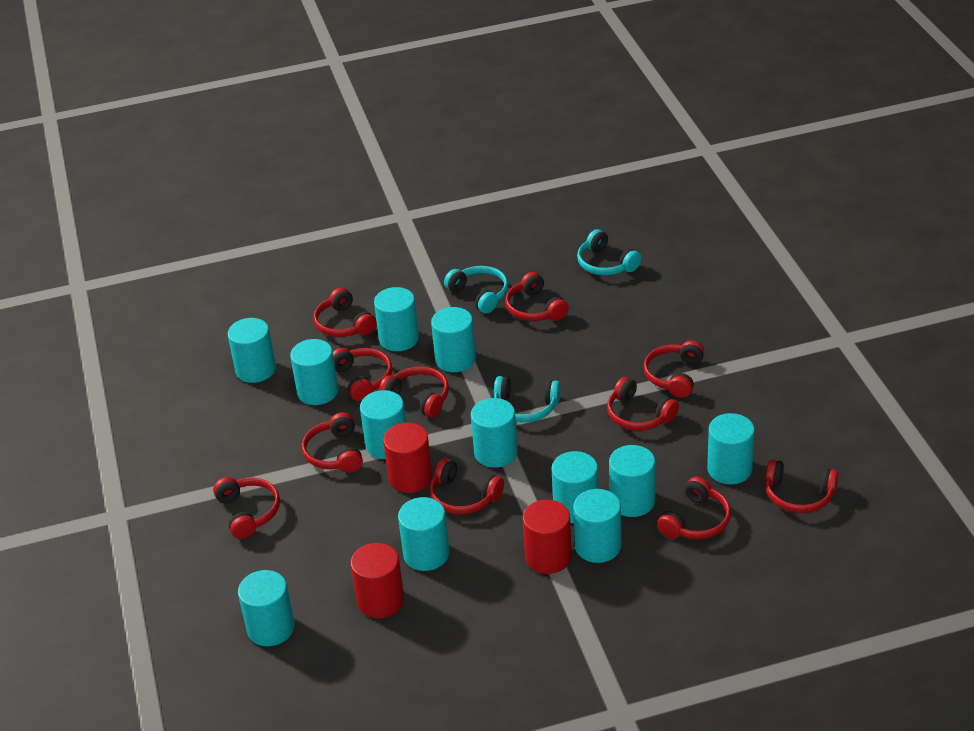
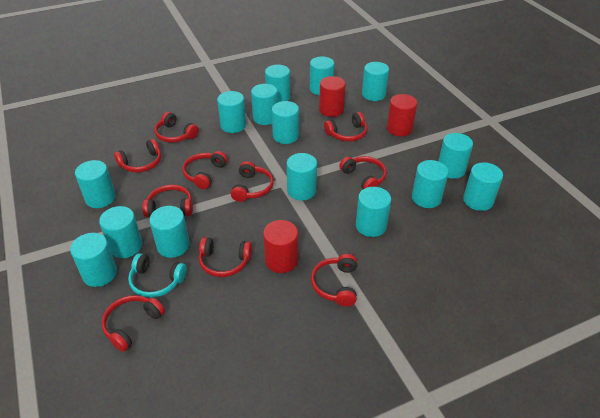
red headphones: [213,477,280,539] [302,412,363,473] [313,288,377,337] [333,348,392,401] [379,366,449,418] [430,458,504,514] [505,272,569,321] [607,377,679,431] [643,340,705,398] [657,476,731,539] [765,459,839,513] = 11 -> [101,295,165,352] [114,139,161,172] [142,185,193,217] [154,112,199,143] [182,151,228,189] [199,237,252,277] [231,161,274,202] [311,254,357,307] [324,112,368,142] [339,156,387,189] = 10
turquoise cylinder: [228,318,276,383] [238,570,295,646] [290,339,338,405] [360,390,406,459] [374,287,419,351] [398,497,449,571] [431,307,476,372] [471,398,518,468] [551,451,598,523] [573,489,621,563] [609,445,655,517] [707,413,755,484] = 12 -> [70,233,117,287] [75,160,116,208] [99,206,142,258] [149,206,190,258] [217,91,246,133] [251,84,278,125] [265,65,290,102] [272,101,299,144] [287,153,317,200] [310,57,334,95] [356,187,391,237] [362,62,389,101] [412,160,449,208] [438,133,473,179] [463,162,503,211] = 15
turquoise headphones: [444,266,508,314] [494,376,561,422] [577,229,641,276] = 3 -> [128,253,187,298] = 1

